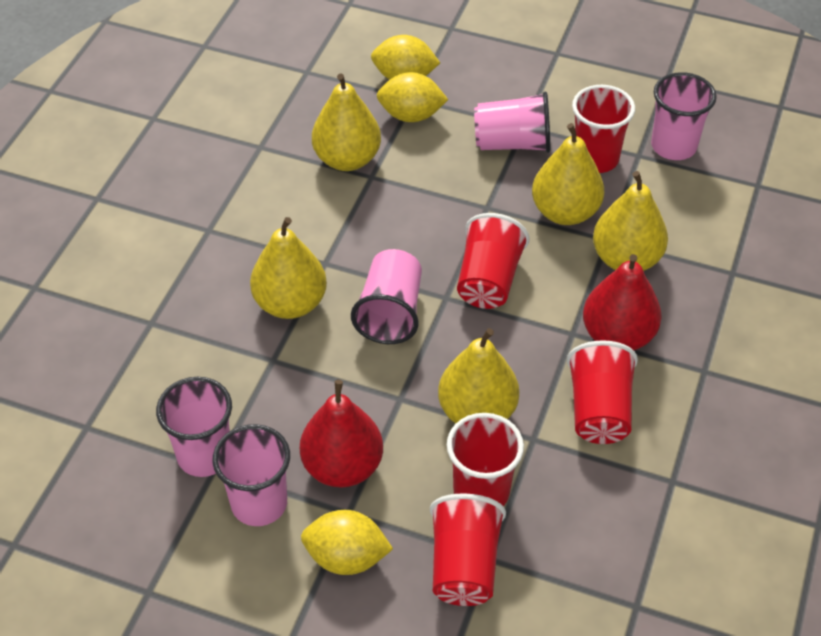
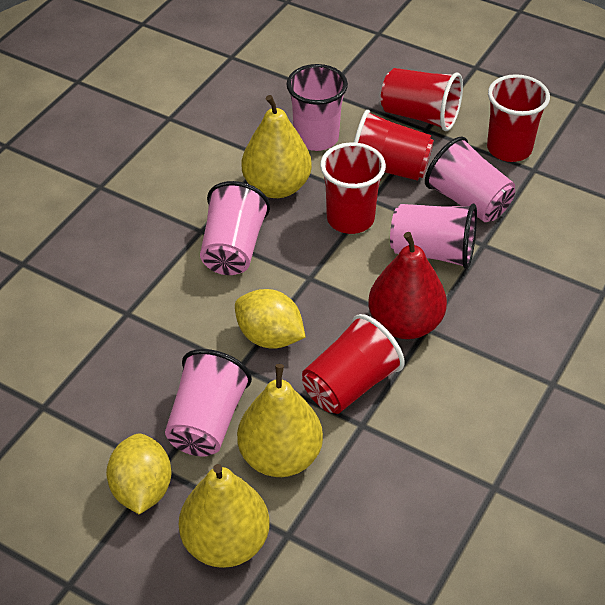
red pear: [300,380,383,488] [583,254,662,350] = 2 -> [368,232,447,339] = 1
yellow lemon: [301,510,393,575] [371,35,440,80] [377,72,448,122] = 3 -> [106,433,172,514] [235,289,305,349] = 2
yellow pear: [250,217,327,319] [312,73,381,171] [438,328,519,423] [532,123,604,225] [593,171,668,271] = 5 -> [179,464,269,568] [237,364,323,477] [242,95,312,198] = 3

